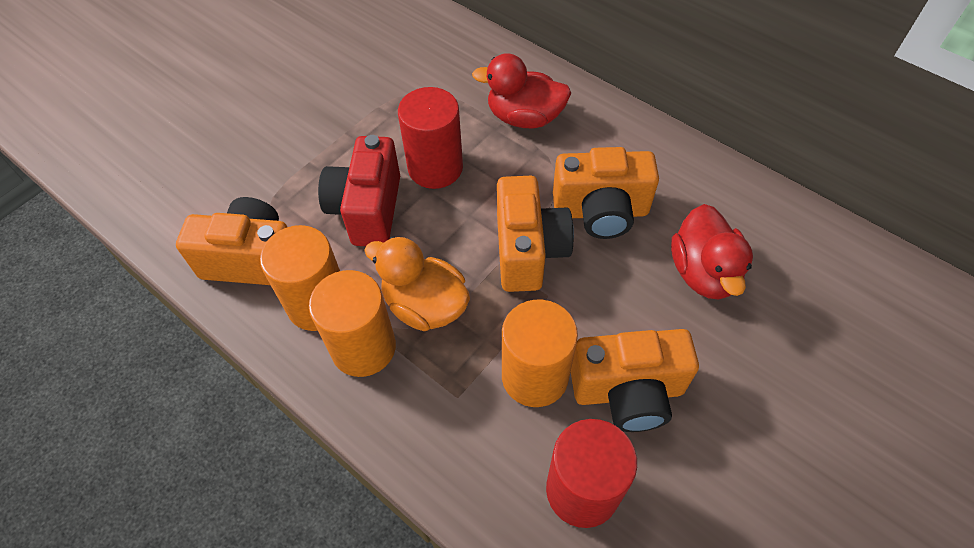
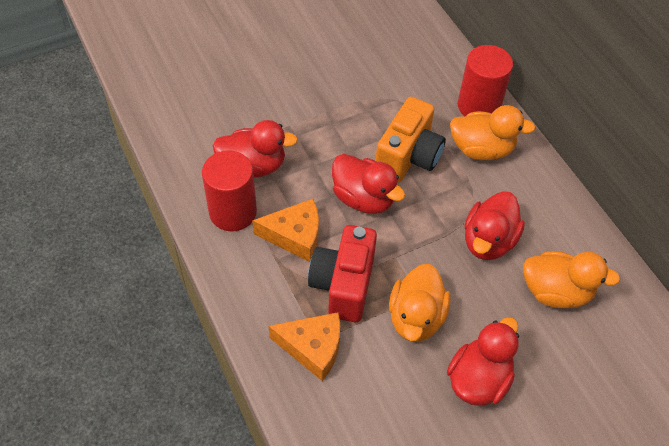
orange camera: [176,197,287,285] [497,176,574,292] [553,147,659,239] [571,329,699,432] = 4 -> [375,97,446,182] = 1
orange cheese: none = 0 -> [252,199,319,262] [269,312,340,381] = 2
orange cylinder: [260,225,340,331] [309,270,396,377] [502,300,578,407] = 3 -> none = 0
orange duck: [364,236,470,331] = 1 -> [389,264,451,342] [450,105,536,160] [523,251,620,308] = 3
red duck: [472,53,571,129] [671,204,753,299] = 2 -> [213,120,298,178] [332,154,405,214] [447,317,519,406] [464,191,525,260] = 4

